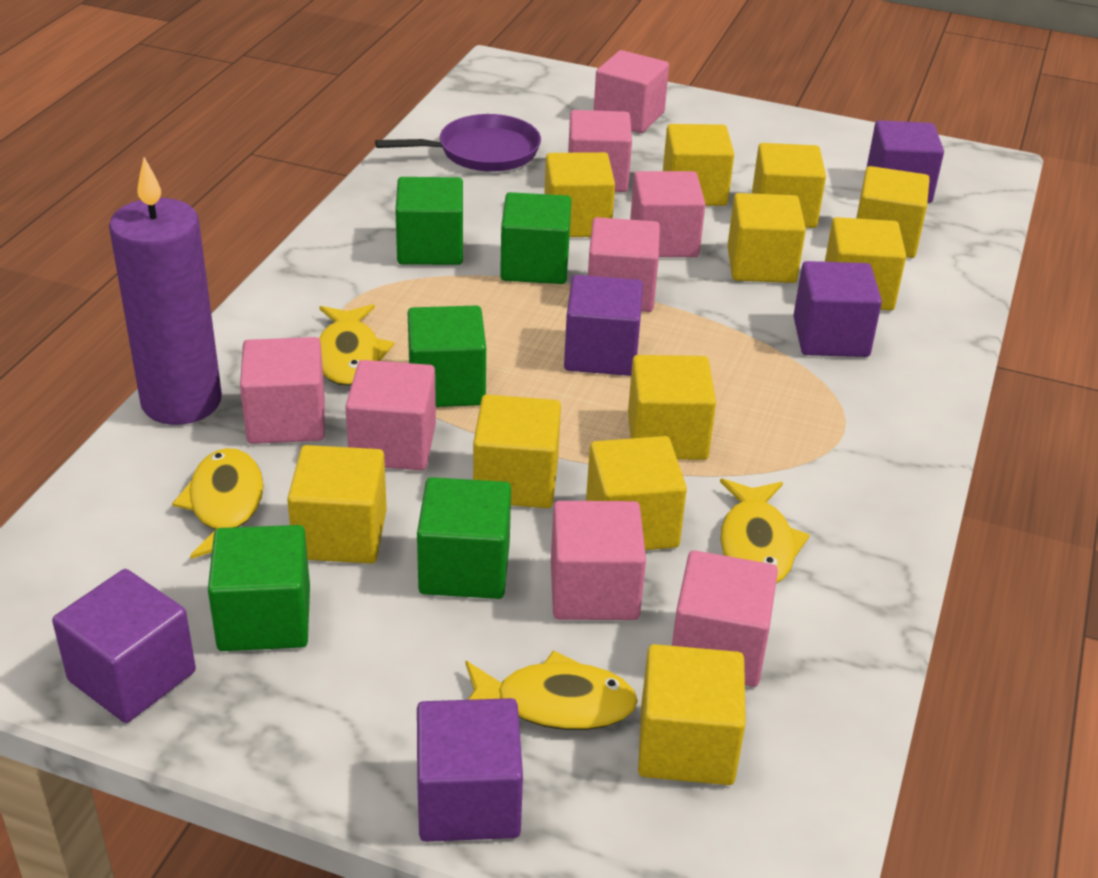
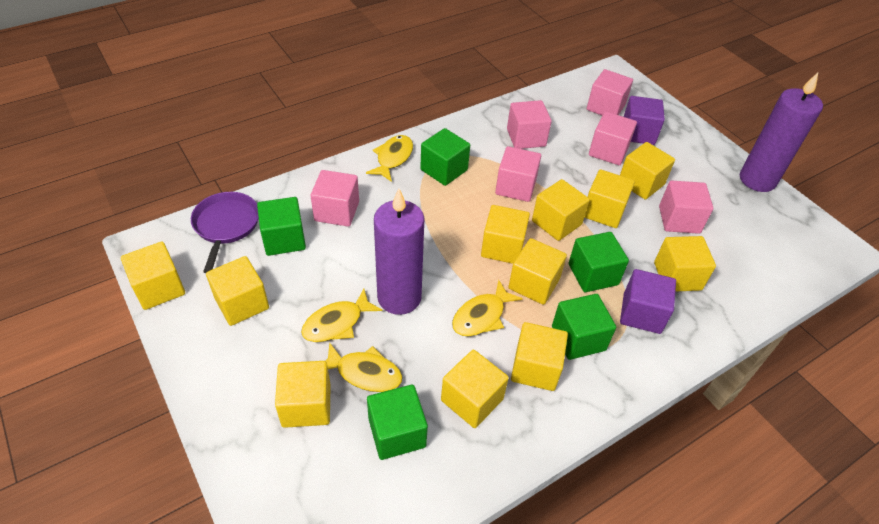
pink cube: [240,337,325,444] [345,360,436,470] [551,501,646,620] [568,110,632,192] [588,217,660,312] [594,50,669,133] [630,171,705,257] [672,550,778,687] = 8 -> [311,170,359,227] [495,146,541,202] [507,100,552,149] [587,69,633,116] [589,112,637,165] [659,181,713,234] = 6
purple candle: [109,157,222,425] = 1 -> [374,189,425,315] [740,73,823,192] = 2
purple cube: [52,569,196,723] [417,698,523,842] [564,275,643,376] [793,261,882,357] [867,120,944,203] = 5 -> [620,269,676,334] [624,96,665,145] = 2

